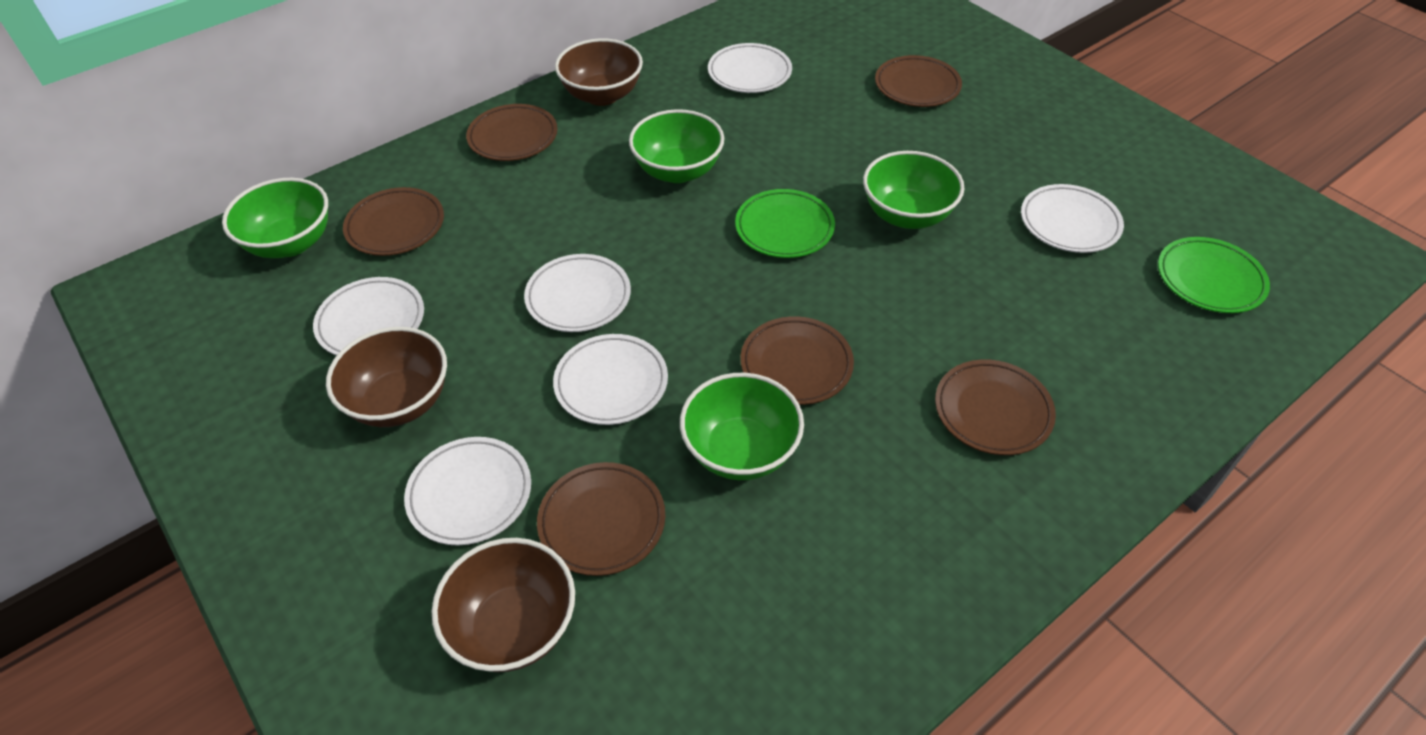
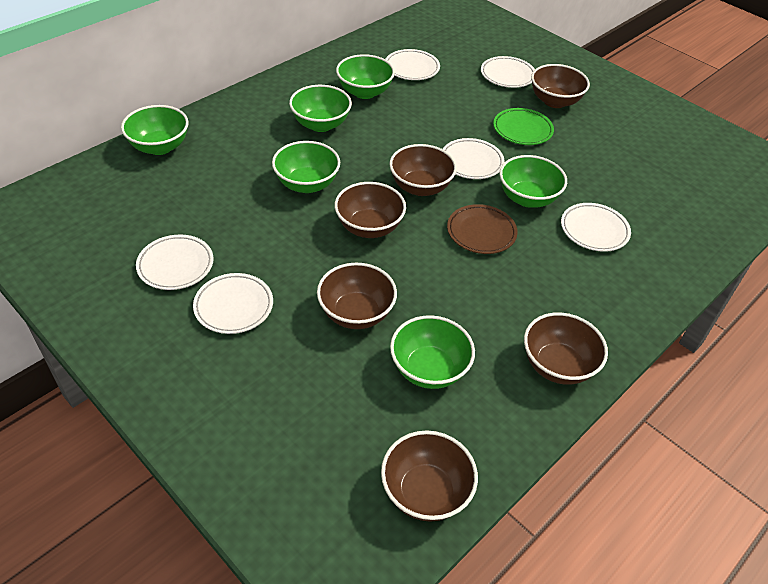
brown bowl: [326,327,447,427] [432,538,575,672] [555,38,643,106] = 3 -> [317,263,397,329] [335,182,406,238] [381,430,478,522] [389,144,457,196] [524,312,608,385] [531,64,590,108] = 6
brown plate: [343,187,444,256] [466,104,557,161] [537,462,665,576] [741,316,854,405] [875,55,962,107] [935,360,1056,455] = 6 -> [447,204,518,254] = 1
green bowl: [222,178,328,258] [629,109,724,183] [680,373,804,480] [863,151,964,229] = 4 -> [121,105,188,155] [272,141,340,193] [289,85,352,132] [336,54,395,99] [390,315,475,389] [499,155,567,208] = 6
green plate: [735,189,835,258] [1158,237,1270,313] = 2 -> [493,108,554,145] = 1

